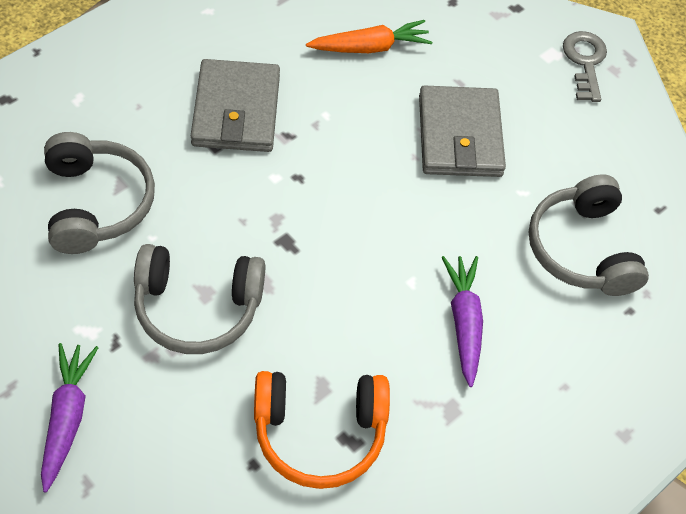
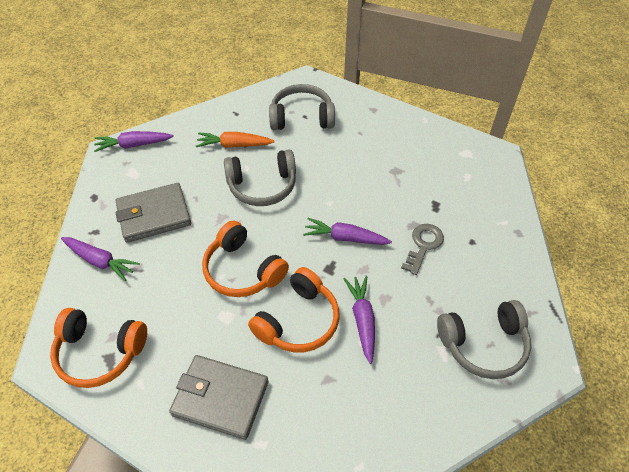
orange headphones: [254,371,390,489] = 1 -> [50,308,147,388] [202,220,289,297] [248,267,340,352] = 3
purple carrot: [41,343,98,493] [442,256,483,387] = 2 -> [61,237,140,281] [94,131,174,152] [303,218,392,245] [344,276,375,364] = 4

